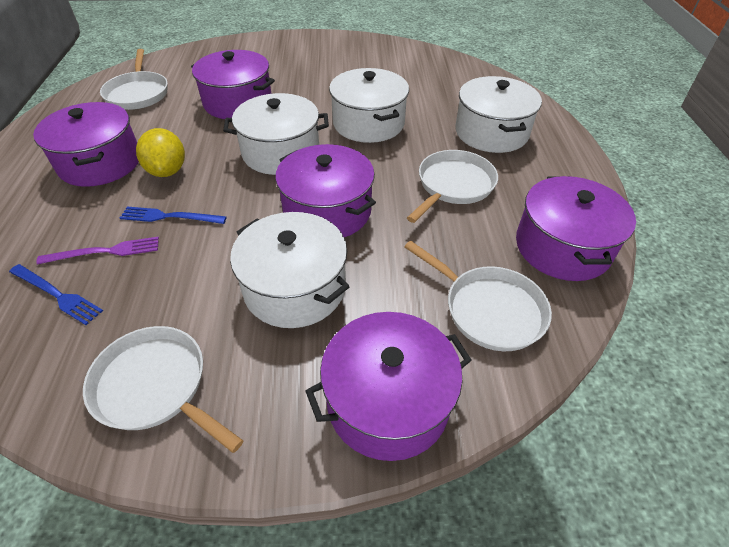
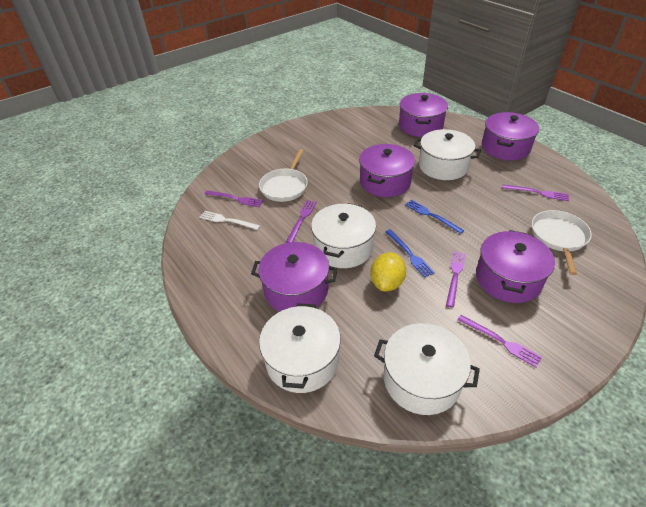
purple fork: [36,237,159,264] = 1 -> [205,190,264,207] [286,200,316,243] [446,251,466,307] [457,315,542,367] [502,185,569,201] = 5
white fork: none = 0 -> [199,211,260,230] = 1
white pan: [83,326,243,453] [100,49,168,110] [404,241,552,351] [407,150,498,223] = 4 -> [259,149,308,202] [532,210,592,275] = 2

